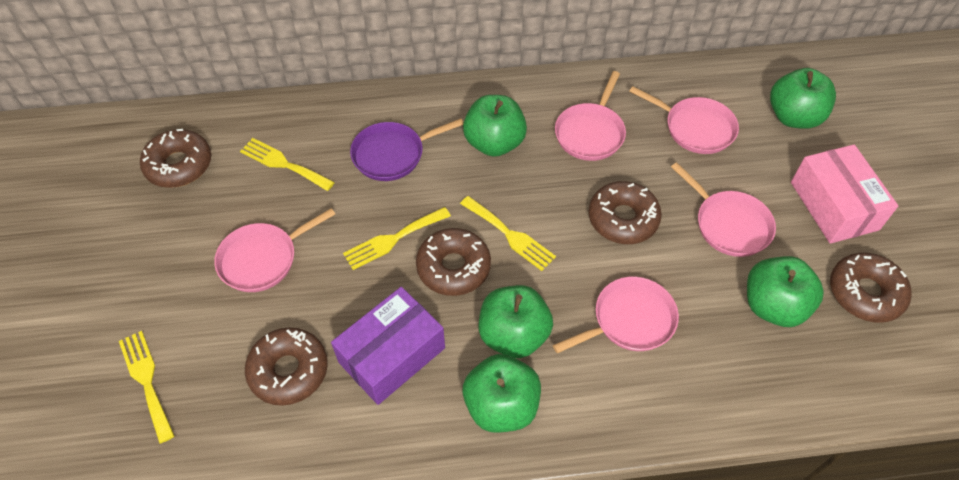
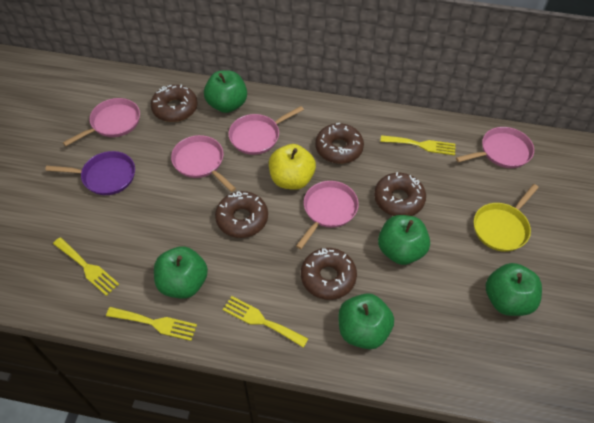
pink box: [791,145,898,244] = 1 -> none = 0
purple box: [331,287,445,405] = 1 -> none = 0
yellow apple: none = 0 -> [269,144,316,190] = 1
yellow pan: none = 0 -> [474,184,539,252] = 1

